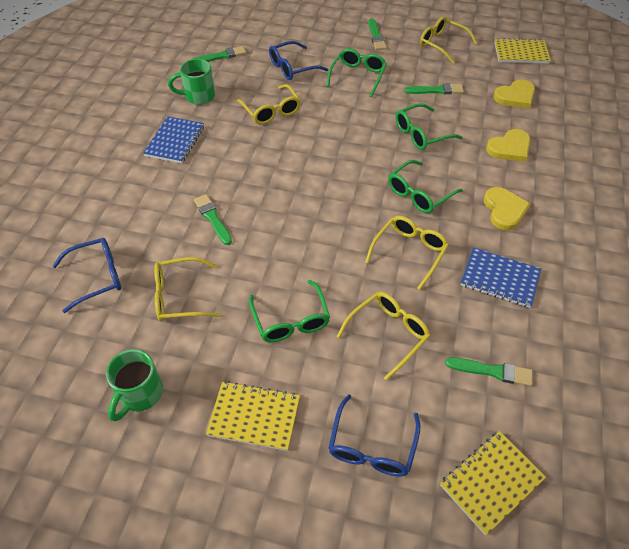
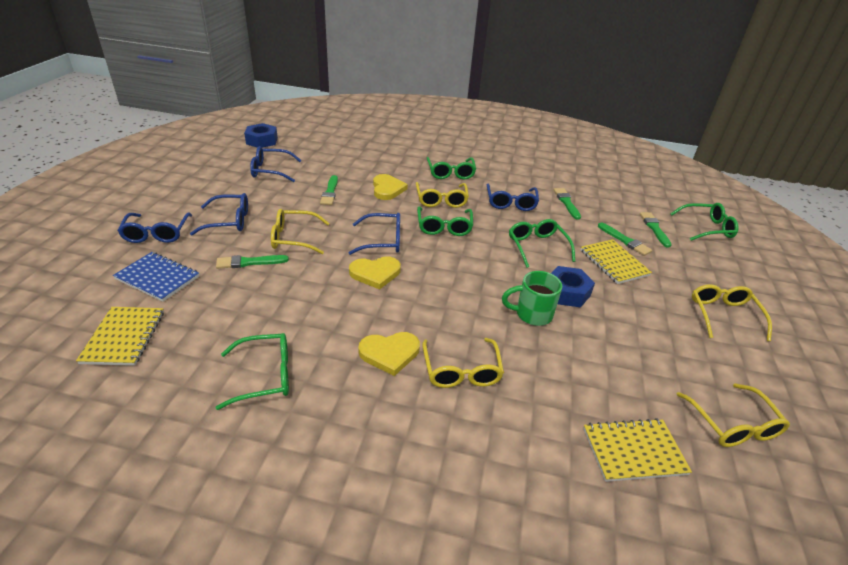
blue glasses: [52,238,121,313] [269,41,328,80] [328,394,420,477] = 3 -> [117,212,192,243] [190,193,248,235] [250,146,302,182] [349,213,400,255] [487,183,539,211] = 5
blue notebook: [143,116,204,163] [461,247,541,308] = 2 -> [113,252,199,302] = 1
blue nut: none = 0 -> [244,123,278,148] [551,266,595,307] = 2
green glasses: [249,280,330,342] [326,48,387,97] [388,160,463,213] [396,103,462,150] = 4 -> [216,333,289,410] [417,206,473,236] [427,157,476,179] [509,219,575,268] [670,203,739,241] = 5
green mug: [106,349,163,422] [168,59,215,105] = 2 -> [502,271,562,326] = 1

